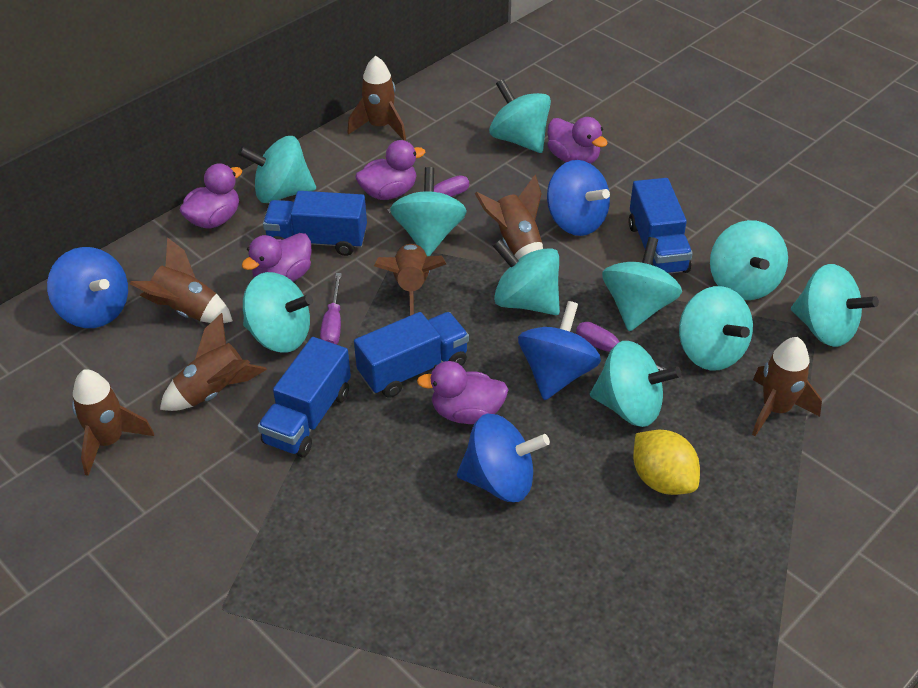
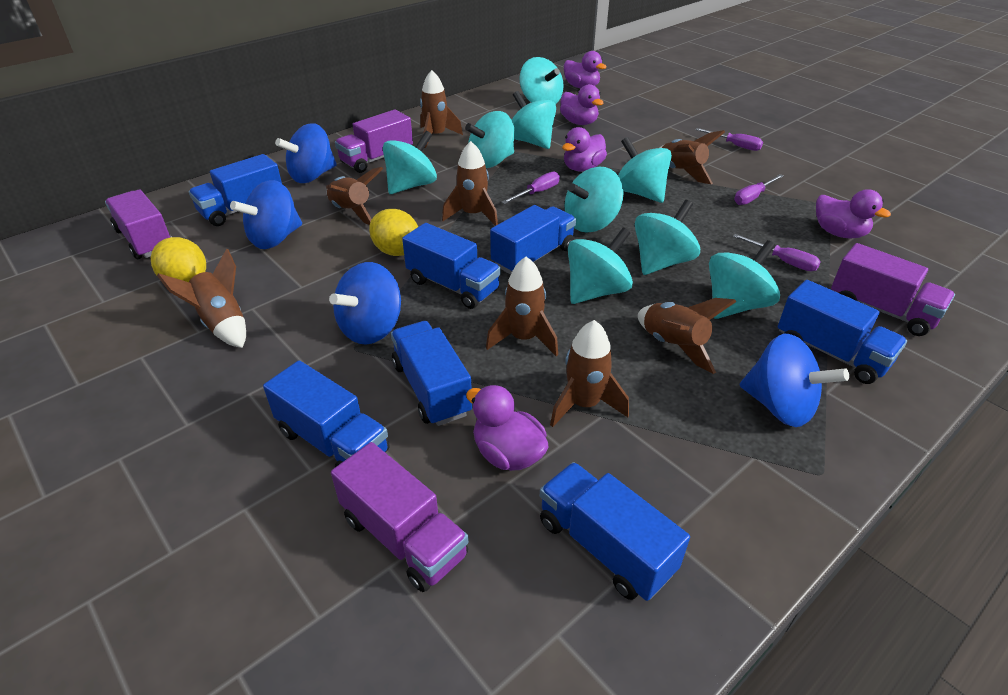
blue truck: [258,337,351,457] [263,191,367,256] [354,312,469,398] [629,178,693,274] = 4 -> [189,154,282,226] [263,360,390,467] [391,321,472,426] [402,223,501,309] [490,205,576,275] [540,462,690,601] [778,280,907,384] = 7
brown rocket: [72,369,154,476] [130,237,233,323] [160,313,267,411] [348,56,406,140] [374,244,446,316] [475,175,543,259] [752,337,822,436] = 7 -> [157,249,246,348] [326,167,383,225] [420,70,463,148] [442,141,498,226] [486,257,558,356] [550,320,629,427] [638,298,736,374] [659,130,725,184] = 8
purple screwdriver: [320,273,342,345] [387,176,469,213] [576,322,666,371] = 3 -> [501,171,560,204] [695,128,763,151] [733,234,821,271] [734,174,784,205] = 4
purple truck: none = 0 -> [105,189,171,259] [331,442,469,592] [335,110,413,173] [831,243,955,336] = 4
turquoise spinning top: [238,136,316,203] [243,272,313,353] [390,167,467,256] [489,79,551,153] [493,240,560,315] [590,341,681,427] [602,237,682,331] [679,286,753,371] [710,220,788,300] [791,264,879,347] = 10 -> [383,131,437,194] [465,111,515,168] [512,91,556,149] [520,57,564,104] [564,167,623,233] [568,227,633,304] [618,137,672,203] [635,200,700,275] [709,240,780,319] = 9
yellow lemon: [633,430,700,495] = 1 -> [151,237,206,282] [369,209,418,256] = 2

